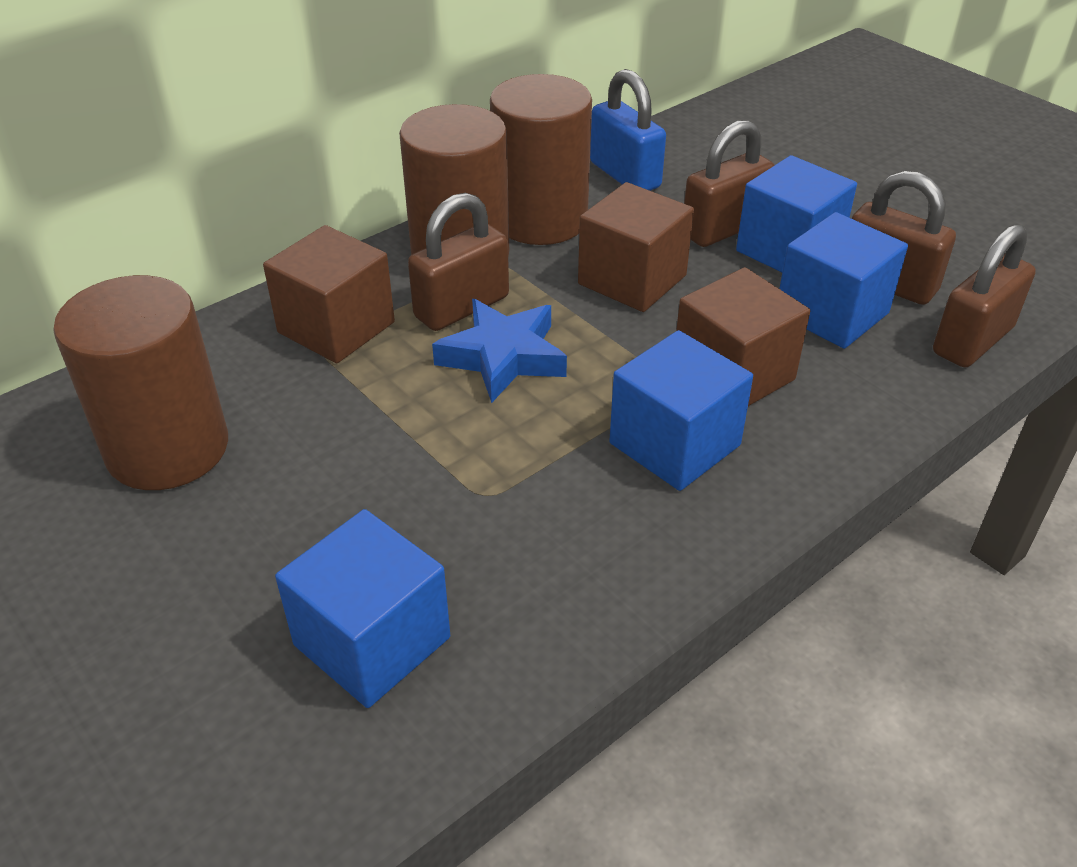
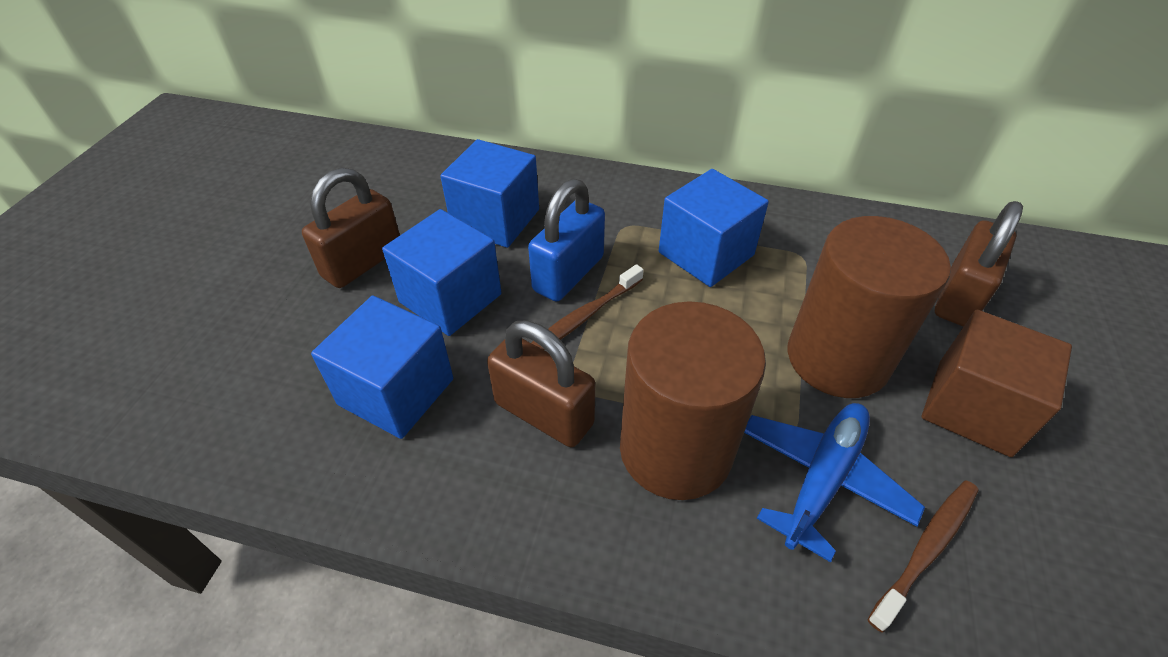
blue plane: none = 0 -> [744,403,925,562] = 1
blue star: [432,299,567,403] = 1 -> none = 0
brown cube: [263,225,395,363] [578,182,694,312] [676,267,810,406] = 3 -> [922,310,1072,457] = 1
brown cylinder: [53,275,228,490] [399,104,509,256] [490,74,592,245] = 3 -> [620,301,766,500] [788,216,951,398] = 2
brown padlock: [408,193,509,331] [684,120,774,247] [852,170,956,305] [933,224,1036,367] = 4 -> [302,167,400,288] [487,320,596,447] [935,201,1023,326] = 3
brown toothbrush: none = 0 -> [532,264,644,350] [867,480,979,632] = 2

